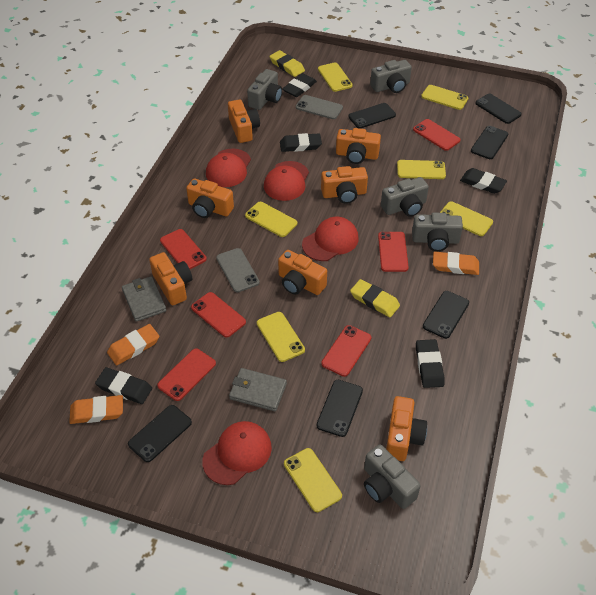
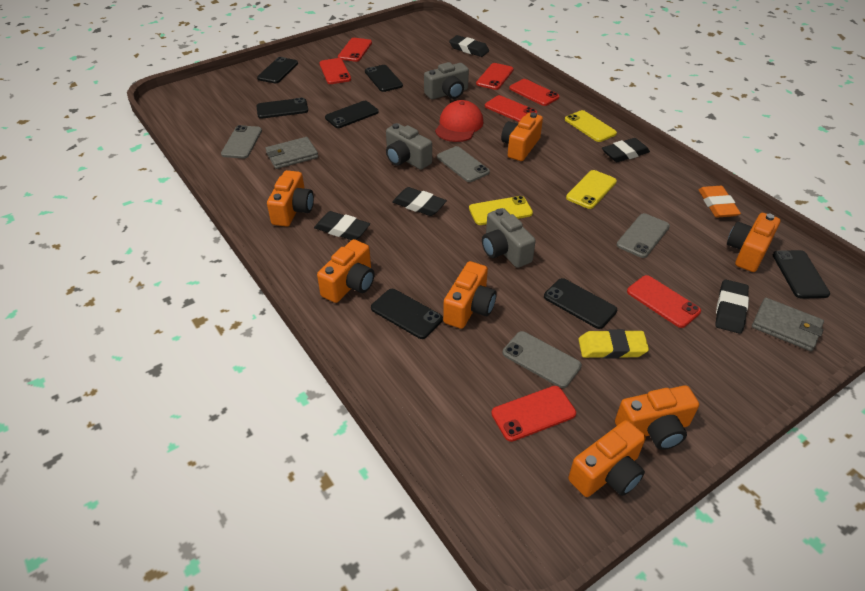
black phone: [128,405,192,462] [316,380,363,437] [348,103,396,128] [423,291,469,339] [471,126,508,159] [475,94,522,124] = 6 -> [257,57,298,83] [257,98,308,119] [325,101,379,128] [365,65,403,92] [371,289,443,339] [544,278,617,329] [773,250,830,299] = 7
grey camera: [247,69,282,110] [364,444,421,509] [370,60,412,93] [381,177,429,217] [412,213,463,251] = 5 -> [386,123,432,170] [424,62,469,99] [482,208,536,268] = 3
grey phone: [216,248,260,292] [296,95,343,119] = 2 -> [221,125,262,158] [437,146,490,182] [503,331,582,388] [616,213,670,258] = 4
orange eraser: [69,395,123,424] [107,324,159,365] [433,252,479,275] = 3 -> [698,186,741,218] = 1
red cap: [202,421,272,485] [206,149,251,187] [264,161,309,201] [302,217,359,261] = 4 -> [435,100,483,142] = 1
red phone: [157,348,216,401] [160,229,207,269] [191,292,246,338] [321,325,372,377] [378,232,409,272] [413,119,461,151] = 6 -> [319,58,351,84] [338,38,372,62] [476,63,514,90] [485,95,537,122] [491,386,576,442] [509,79,559,106] [627,275,701,328] = 7
yellow eraser: [269,50,305,77] [350,279,400,317] = 2 -> [578,329,649,359] = 1
yellow phone: [245,202,297,237] [257,312,305,362] [284,448,342,512] [318,63,353,92] [397,160,446,179] [421,85,469,110] [440,201,493,236] = 7 -> [469,196,533,225] [565,110,617,142] [566,170,617,209] = 3

